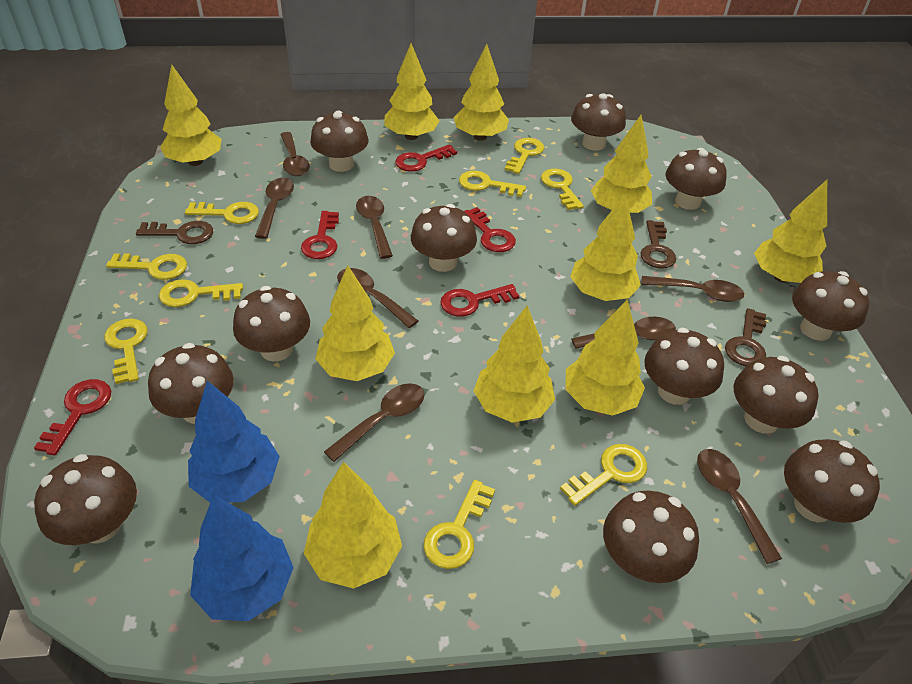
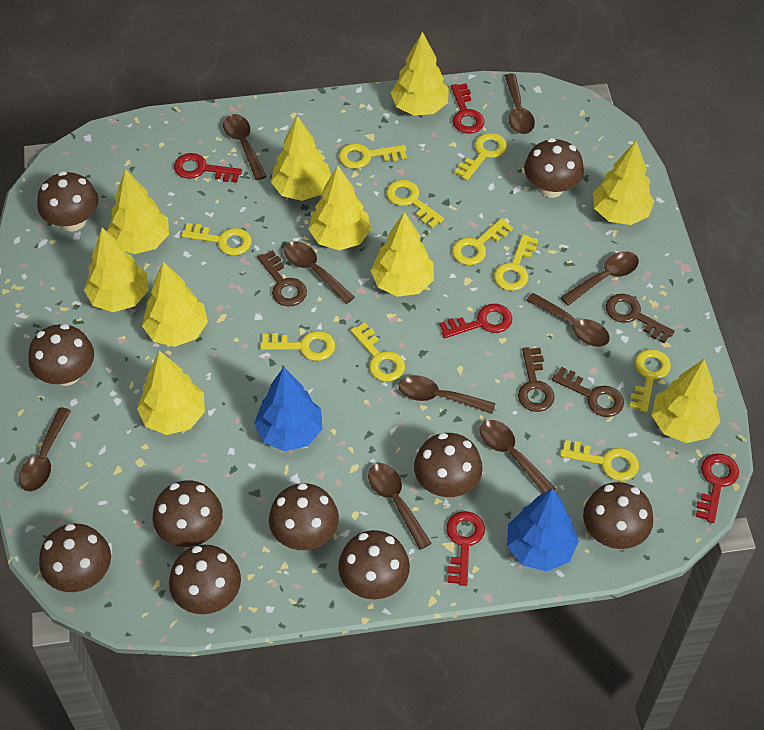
brown key: [136,221,213,244] [640,220,676,269] [725,308,766,366] = 3 -> [257,250,307,307] [518,347,555,412] [552,367,624,417] [606,294,675,343] = 4
brown mushroom: [34,454,137,545] [148,343,234,424] [233,286,310,362] [310,110,369,172] [411,204,477,272] [571,93,626,151] [603,491,699,583] [644,328,724,405] [665,148,726,210] [734,356,818,434] [784,439,880,523] [792,271,869,341] = 12 -> [28,324,94,386] [37,171,99,231] [39,524,111,592] [153,480,223,547] [169,545,241,614] [269,483,339,550] [338,530,410,599] [414,433,483,497] [524,138,584,198] [583,482,653,549] = 10
brown spoon: [255,178,294,239] [280,132,310,176] [324,383,425,462] [337,268,418,328] [356,196,393,259] [571,317,676,349] [641,276,745,302] [697,449,782,564] = 8 -> [19,407,71,491] [223,114,267,180] [284,241,355,304] [368,463,432,550] [399,375,495,414] [479,420,556,493] [505,73,535,134] [526,293,610,347] [560,251,639,306] = 9
yellow key: [104,318,148,384] [106,253,187,280] [159,279,243,307] [185,202,259,224] [423,480,495,569] [459,171,526,197] [505,138,544,174] [541,169,584,210] [560,444,647,506] = 9 -> [181,223,252,256] [260,331,335,361] [339,143,407,169] [350,322,405,382] [386,180,444,228] [452,218,513,265] [454,133,507,181] [494,234,538,291] [560,440,639,481] [630,349,671,413] = 10

